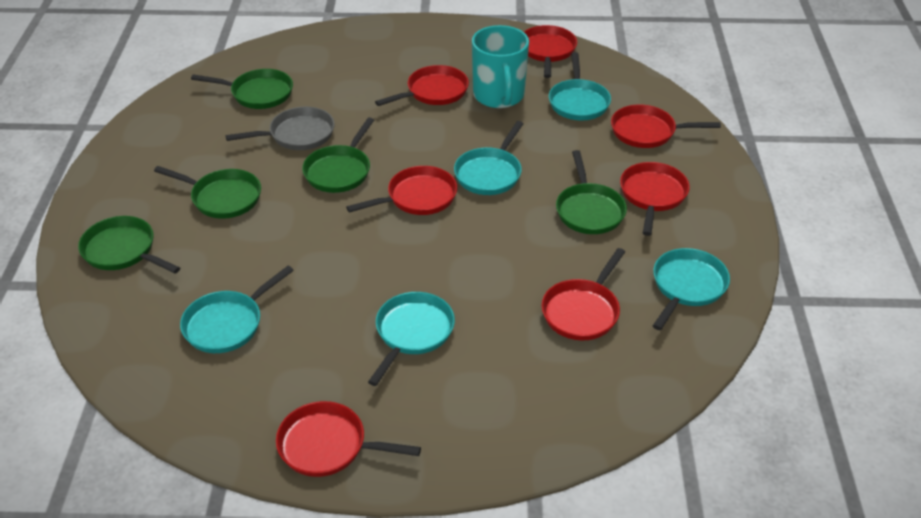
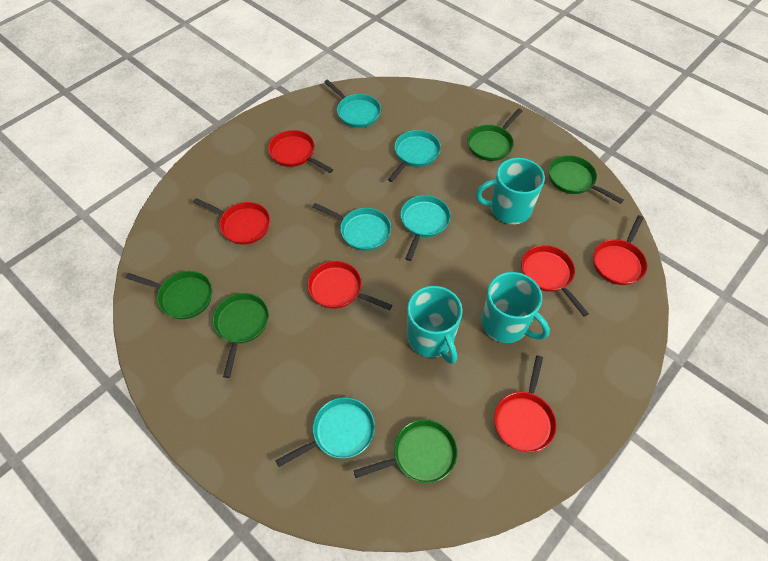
grey pan: [226,107,334,150] = 1 -> none = 0
red pan: [276,401,421,477] [346,166,457,215] [375,65,469,106] [524,25,577,78] [542,248,625,340] [611,105,721,148] [620,162,690,236] = 7 -> [193,198,270,245] [268,130,333,173] [307,261,392,310] [494,355,557,452] [521,245,589,317] [593,215,647,285] = 6
turquoise mug: [472,25,529,108] = 1 -> [407,286,462,364] [476,158,545,224] [481,272,550,343] = 3

